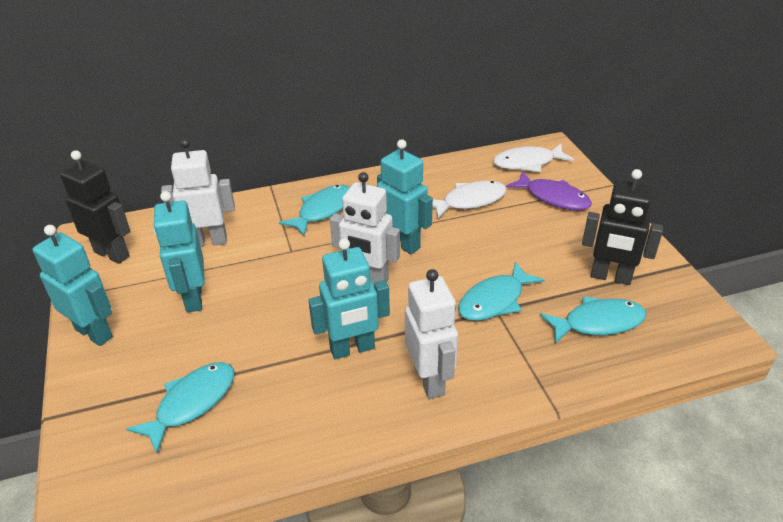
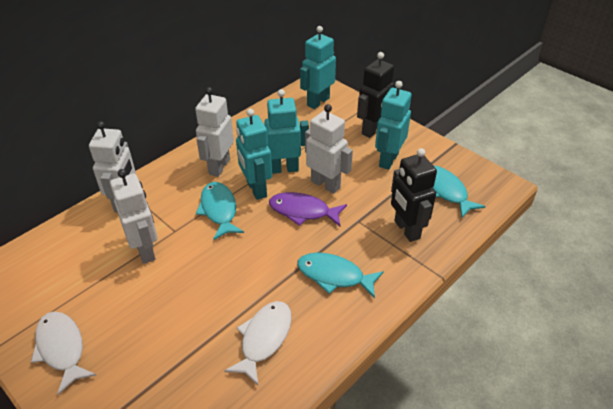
turquoise fish: [126,362,234,453] [279,184,350,236] [458,261,544,321] [540,296,647,344] = 4 -> [196,182,244,240] [297,253,384,298] [432,165,486,218] = 3
white robot: [161,139,235,247] [330,172,400,285] [405,269,458,399] = 3 -> [89,121,136,213] [110,169,158,264] [195,87,234,177] [305,104,353,194] = 4

